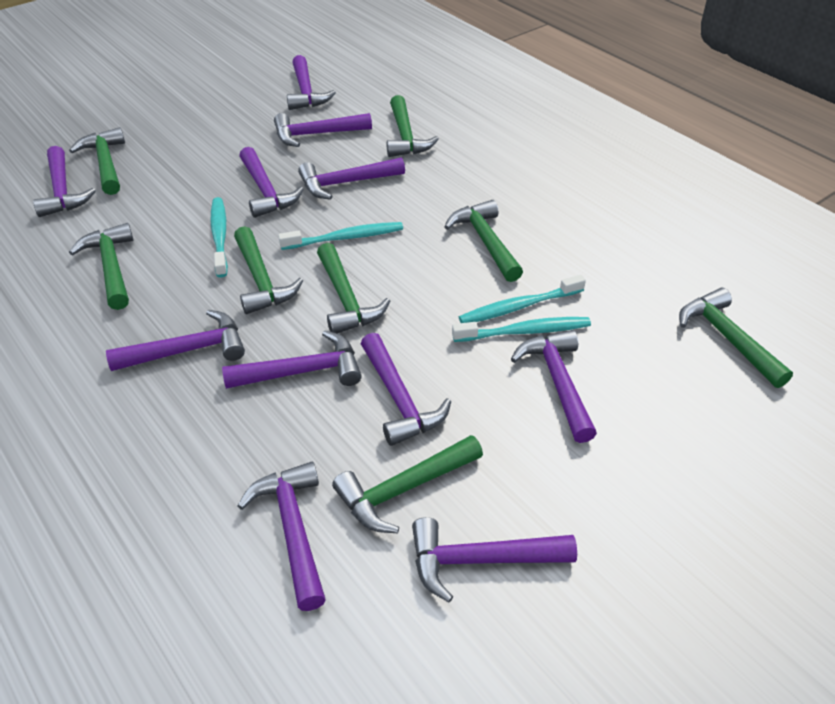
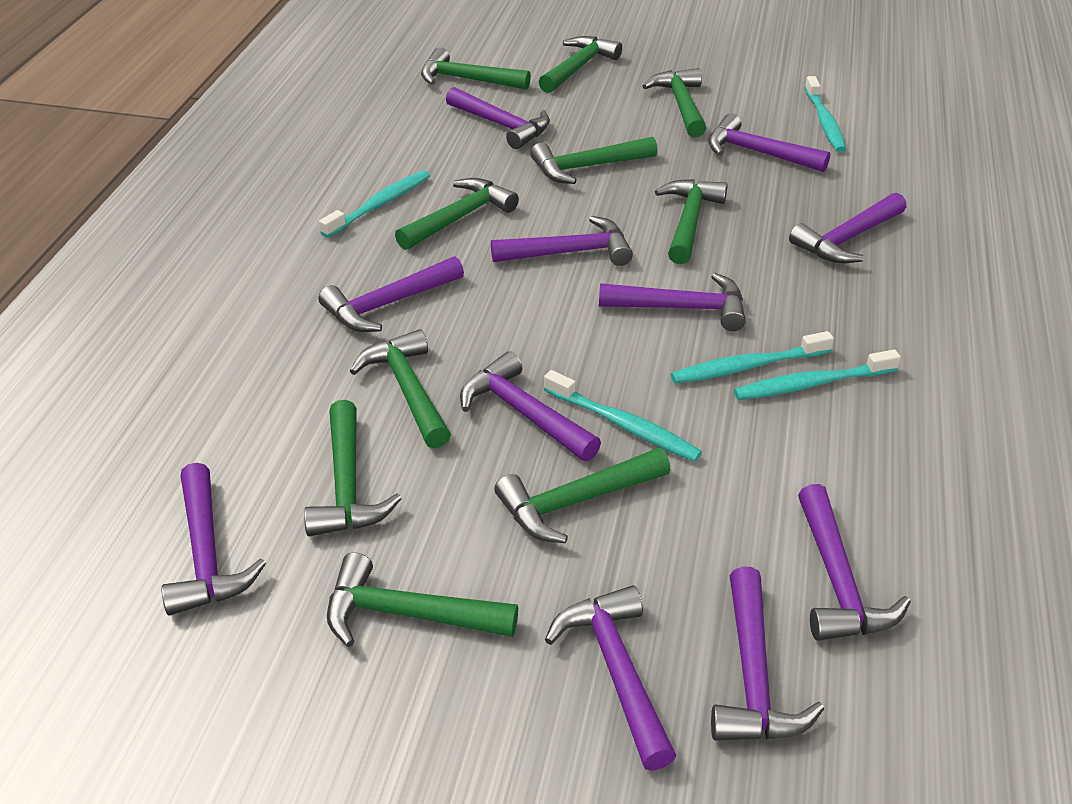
green hammer: [69,127,125,195] [69,223,133,310] [234,226,303,314] [317,243,390,334] [332,435,483,533] [387,95,439,157] [445,200,523,282] [679,288,793,388] = 8 -> [304,400,402,536] [327,552,518,647] [350,329,451,449] [395,178,519,250] [421,47,531,90] [494,448,670,543] [530,137,658,184] [539,36,622,93] [642,68,706,138] [655,179,728,264] = 10
turquoise toothbrush: [211,197,228,278] [278,222,403,250] [452,317,591,342] [459,275,586,323] = 4 -> [319,170,431,238] [544,370,702,462] [671,331,834,384] [734,349,901,400] [805,76,846,152] = 5

